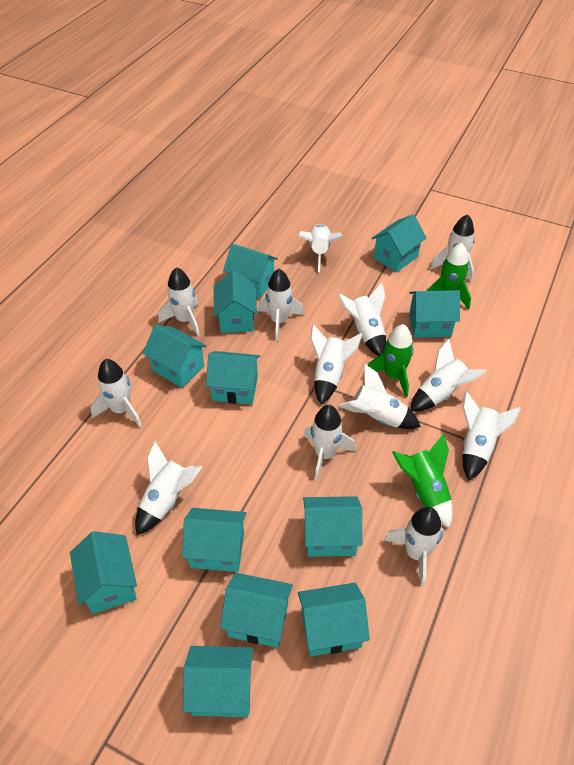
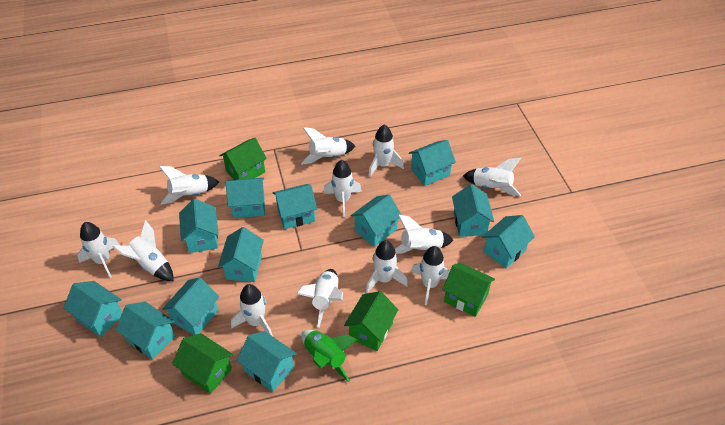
green house: none = 0 -> [172,333,233,394] [219,138,267,180] [344,291,398,351] [442,262,495,317] = 4
green rocket: [368,324,414,397] [392,433,453,528] [427,243,471,310] = 3 -> [301,330,358,382] = 1
white rocket: [90,359,142,427] [135,441,202,535] [158,267,200,336] [258,269,304,341] [298,224,343,272] [303,405,356,480] [310,324,362,404] [337,282,386,356] [339,363,421,429] [384,507,445,587] [411,339,487,412] [430,214,475,282] [462,391,521,481] = 13 -> [77,222,119,278] [112,220,174,281] [159,166,219,205] [231,284,273,336] [297,269,343,328] [301,127,355,165] [323,160,362,217] [366,240,408,293] [368,124,404,177] [395,214,453,254] [411,246,450,305] [463,158,521,196] = 12

